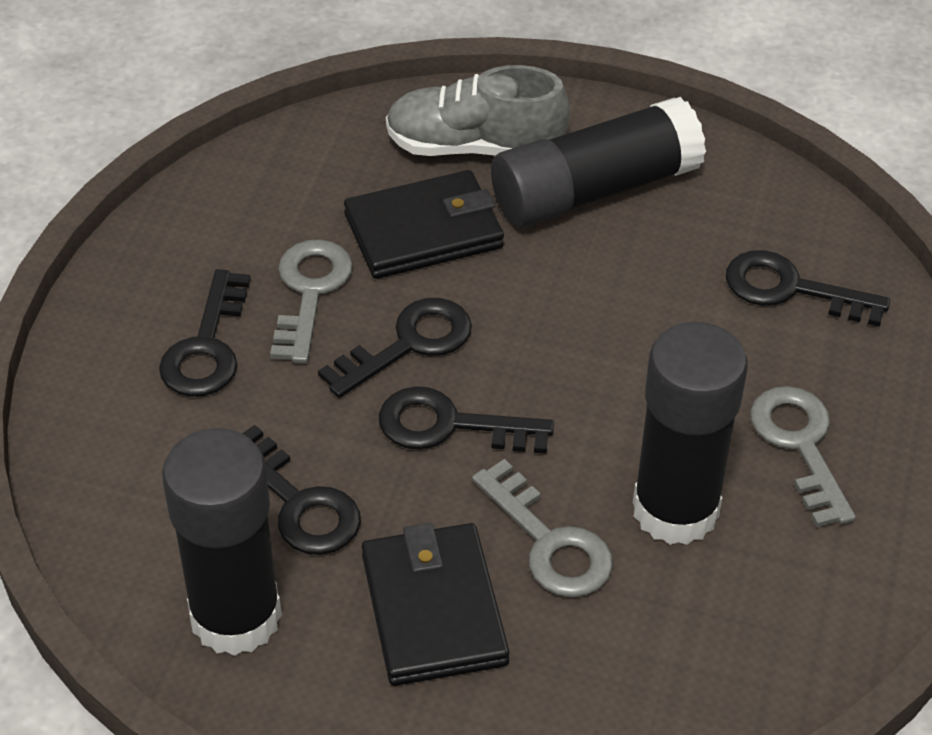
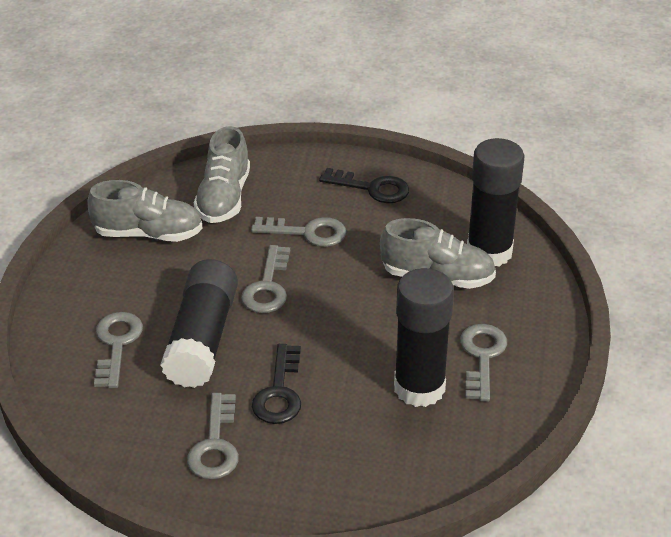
black key: [159,269,251,397] [242,425,361,555] [318,298,472,398] [379,386,554,454] [726,250,890,327] = 5 -> [252,344,301,424] [319,168,409,203] = 2
black wallet: [344,170,504,279] [362,523,509,686] = 2 -> none = 0
grey key: [270,239,353,363] [472,459,613,597] [750,386,856,527] = 3 -> [94,312,143,388] [187,393,239,479] [241,245,290,313] [251,217,346,247] [460,324,507,402] = 5
grey shoe: [386,65,570,156] = 1 -> [87,180,203,242] [194,126,250,223] [380,218,496,289] = 3

